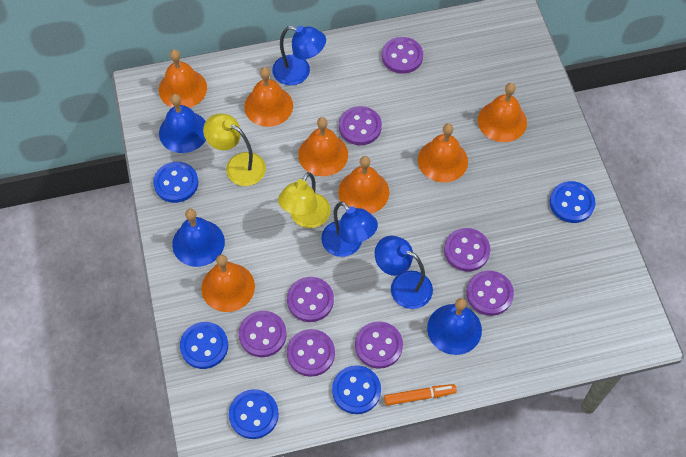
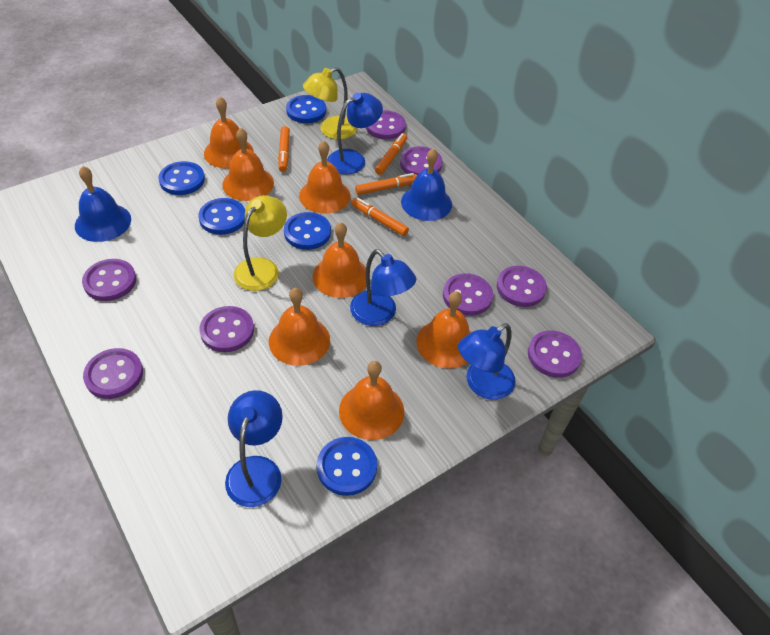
blue bell: [159,94,206,153] [172,209,225,267] [427,298,482,355] = 3 -> [75,166,131,242] [401,148,452,221] = 2
blue lamp: [272,26,326,85] [321,202,378,257] [375,236,433,309] = 3 -> [225,390,283,507] [327,93,383,175] [350,249,416,326] [458,323,516,400] = 4
orange marker: [384,384,457,406] = 1 -> [278,126,290,172] [351,198,409,236] [355,173,417,195] [375,133,407,175] = 4

